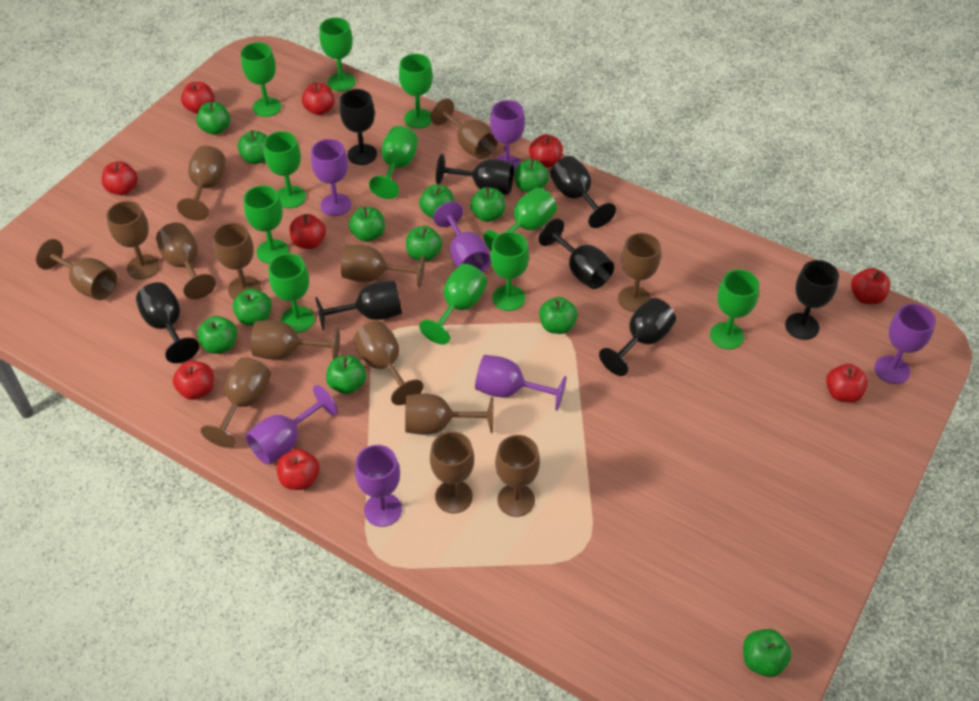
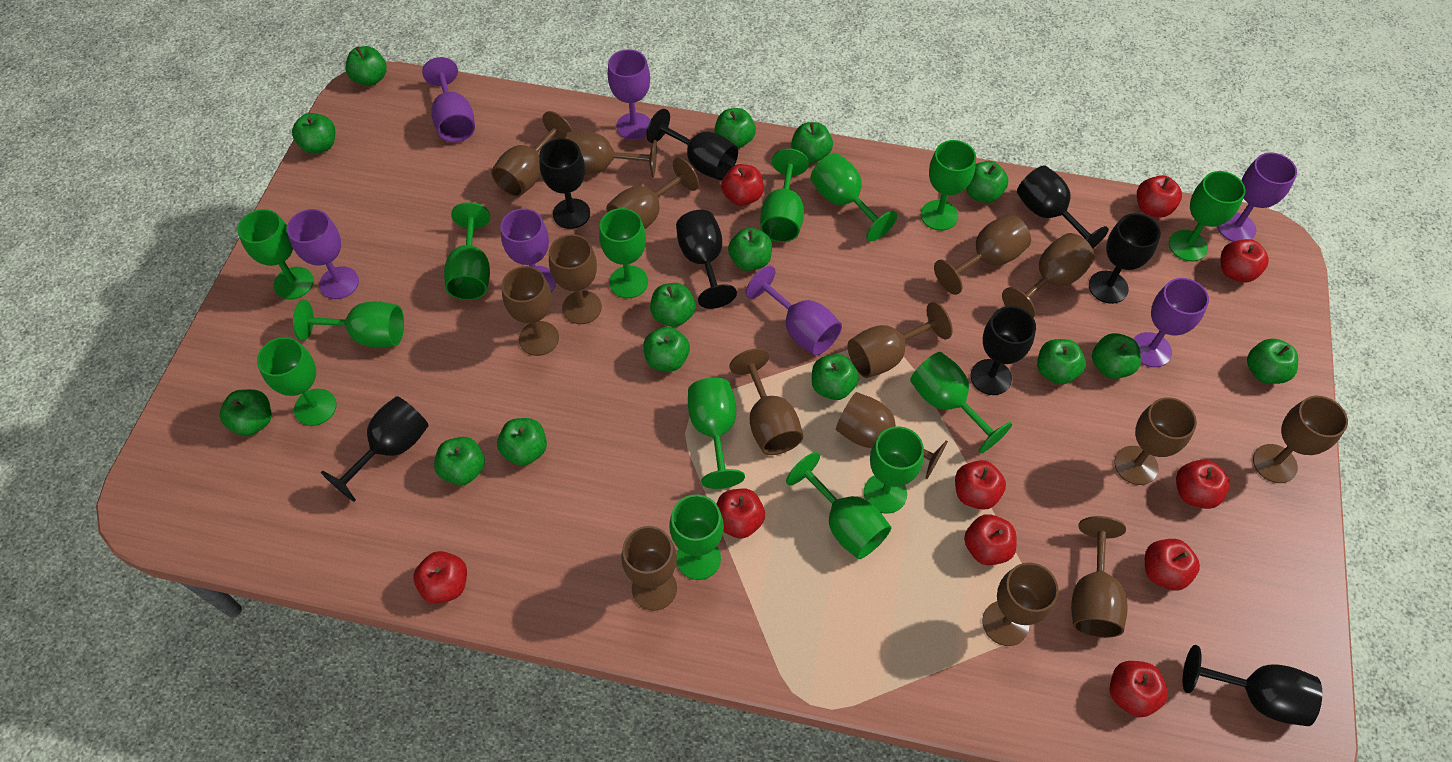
brown goblet: [36,239,117,300] [106,201,160,279] [156,223,216,299] [177,145,226,221] [201,357,271,448] [213,223,261,300] [251,320,340,359] [341,245,425,288] [354,321,423,405] [405,394,493,435] [430,98,498,159] [430,431,474,513] [495,435,540,517] [618,233,661,312] = 14 -> [491,111,573,197] [502,266,559,356] [549,234,602,324] [566,131,657,177] [606,157,699,229] [621,526,677,611] [730,348,803,455] [836,392,948,479] [848,302,953,378] [934,214,1031,295] [982,562,1059,646] [1002,233,1095,318] [1071,516,1128,638] [1114,397,1197,485] [1253,396,1348,483] = 15
green apple: [196,101,230,135] [197,316,237,354] [233,288,272,325] [238,130,267,164] [326,355,366,394] [349,207,385,242] [406,226,442,261] [419,185,454,218] [470,187,506,222] [515,159,549,193] [539,297,578,334] [743,629,792,677] = 12 -> [220,389,271,436] [292,113,335,154] [345,46,387,86] [434,437,485,485] [497,418,547,466] [643,326,690,371] [650,283,696,327] [714,108,756,148] [728,228,772,271] [791,122,833,163] [812,354,859,400] [966,161,1008,203] [1037,339,1086,385] [1092,333,1141,379] [1247,338,1298,384] = 15
green goblet: [241,42,281,117] [243,185,289,264] [264,131,306,208] [269,253,315,333] [319,18,356,91] [369,126,418,199] [399,54,433,129] [419,264,487,345] [484,188,557,250] [490,232,529,311] [710,270,759,349] = 11 -> [238,209,314,300] [257,337,336,426] [293,300,404,348] [444,202,490,300] [599,208,648,298] [669,494,724,580] [688,378,745,489] [760,148,809,242] [786,452,891,559] [810,153,897,241] [864,426,924,514] [910,352,1012,453] [921,140,976,231] [1169,171,1246,261] = 14
red apple: [102,161,138,195] [173,361,214,400] [181,82,215,114] [277,449,319,490] [289,214,326,249] [302,82,335,115] [529,134,563,168] [826,364,868,403] [851,268,890,304] = 9 -> [413,551,467,604] [717,489,765,539] [721,164,764,206] [955,460,1006,510] [964,514,1017,565] [1110,661,1168,717] [1137,175,1182,218] [1145,539,1200,591] [1176,460,1230,509] [1221,239,1269,283] = 10

